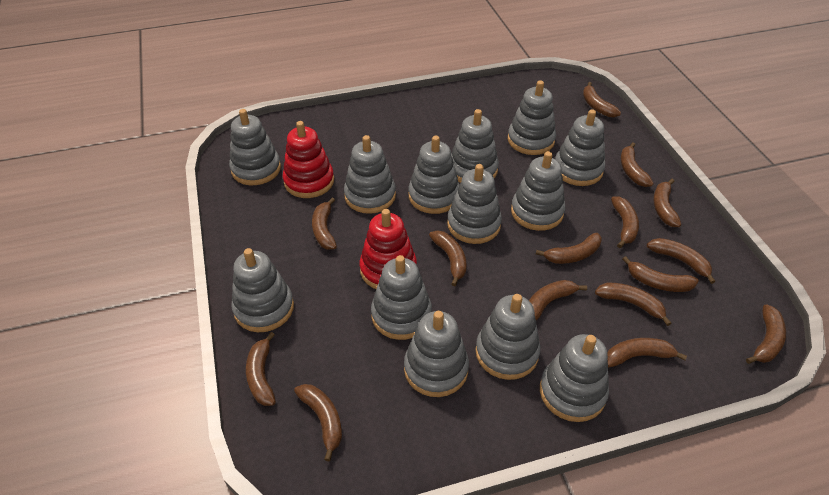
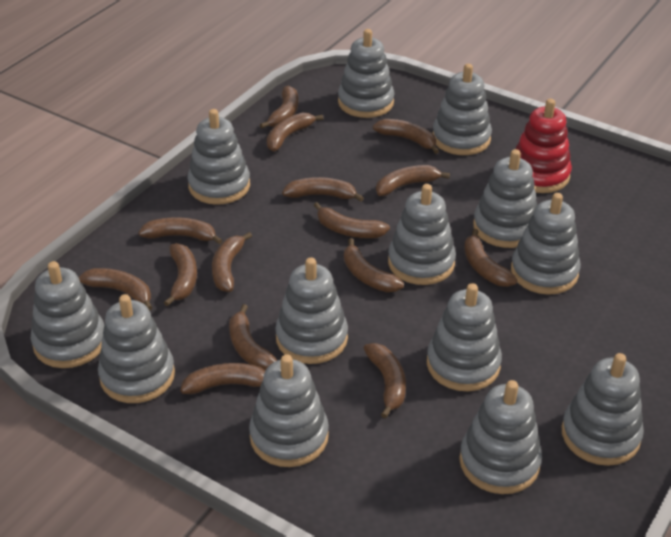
red stacking toy: [283,121,334,198] [359,209,417,289] = 2 -> [515,99,572,193] = 1

